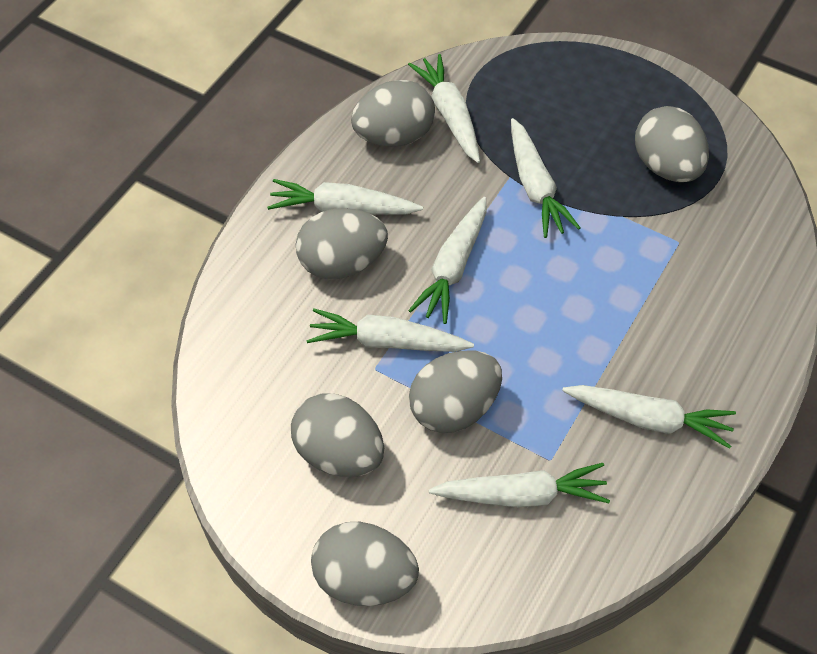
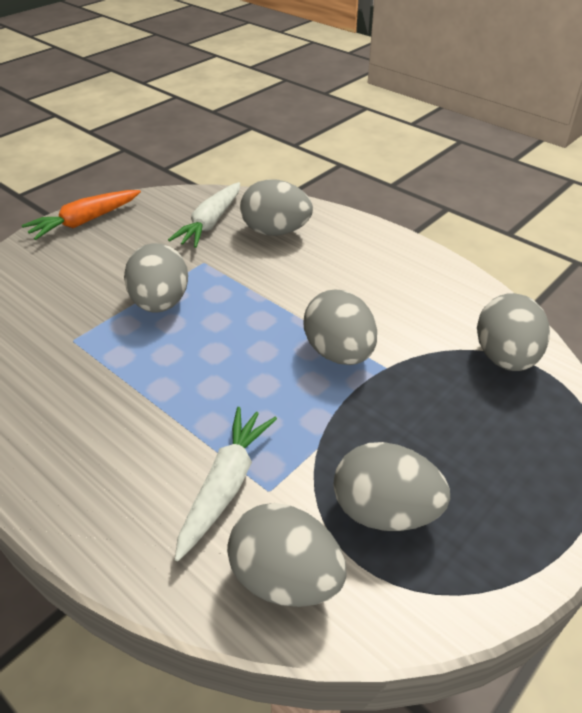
orange carrot: none = 0 -> [22,190,141,240] = 1
white carrot: [267,179,423,215] [307,308,474,352] [408,54,480,163] [408,197,486,324] [428,463,610,507] [511,118,580,238] [562,385,736,449] = 7 -> [168,182,240,248] [175,407,277,561] = 2

